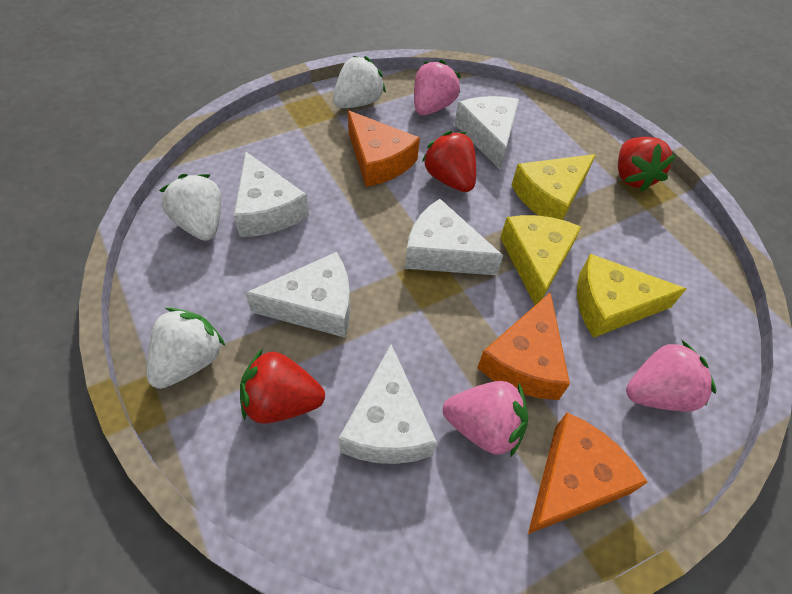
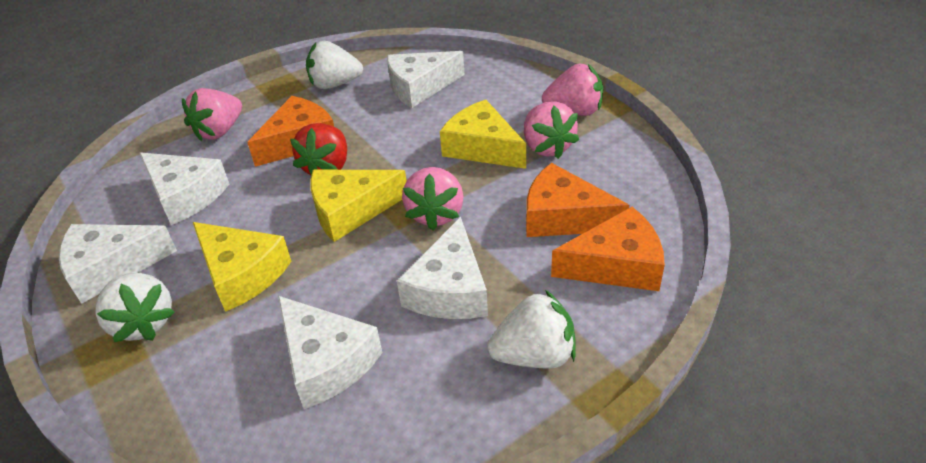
pink strawberry: [414,60,461,115] [443,381,528,457] [626,340,716,412] = 3 -> [182,88,242,141] [402,167,464,230] [524,101,579,159] [542,64,603,116] = 4
red strawberry: [240,348,325,424] [422,131,476,192] [618,137,676,192] = 3 -> [290,123,347,175] = 1

